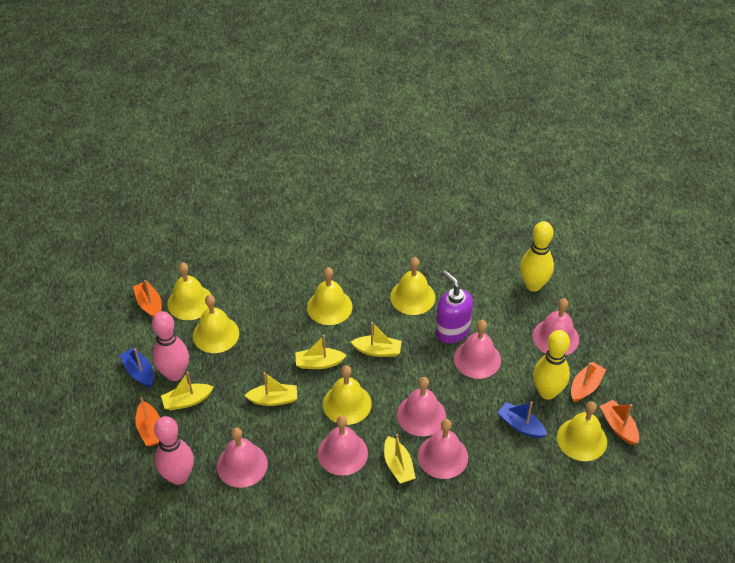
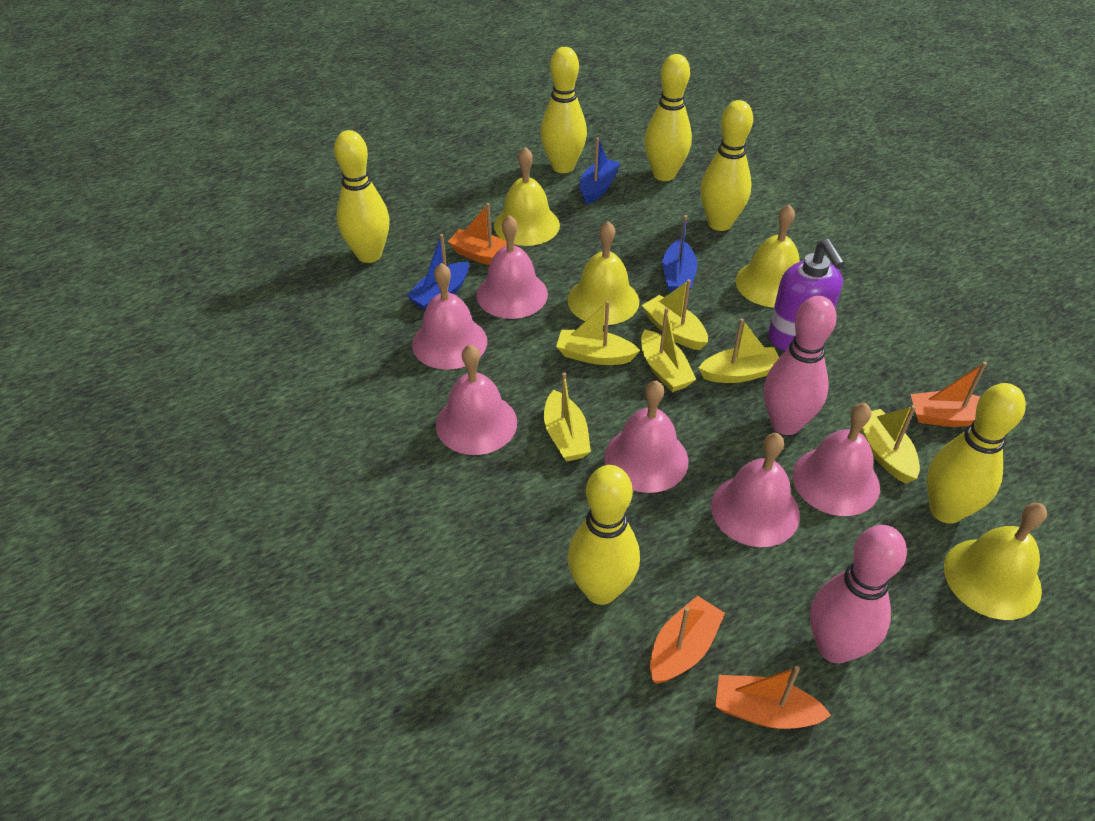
blue boat: [120,347,154,387] [497,402,547,438] = 2 -> [406,234,469,310] [580,137,620,204] [662,215,698,293] = 3
yellow bell: [168,262,211,320] [193,295,239,353] [307,267,352,325] [323,365,372,425] [390,257,435,315] [557,401,607,461] = 6 -> [494,147,560,246] [567,221,639,325] [735,205,800,307] [944,503,1047,620] = 4
yellow boat: [161,372,213,410] [245,372,297,406] [295,335,347,369] [351,322,402,357] [384,434,416,484] = 5 -> [544,372,591,462] [556,301,640,365] [641,307,696,392] [642,279,708,350] [699,318,779,383] [861,405,920,484] = 6
yellow bowling pin: [520,221,554,292] [533,330,570,400] = 2 -> [334,130,390,263] [540,47,587,173] [568,465,640,605] [644,54,692,181] [700,100,753,231] [927,383,1026,523] = 6

